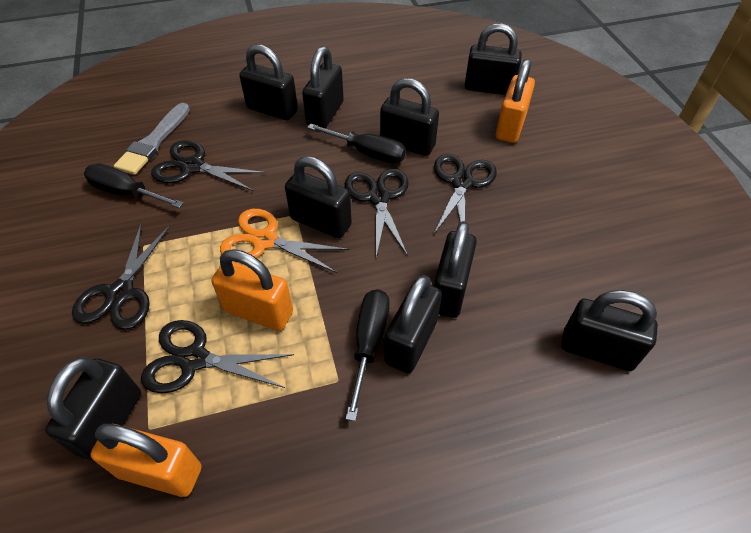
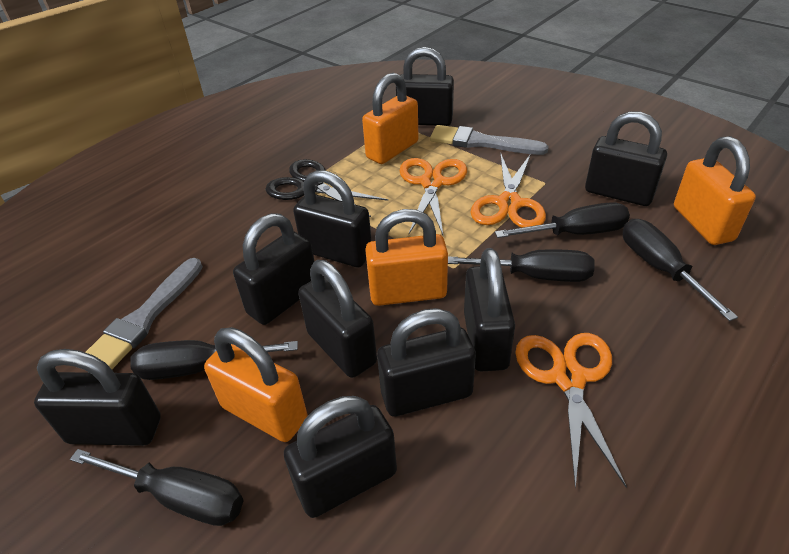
black scissors: [72,223,170,330] [141,320,294,394] [151,140,267,191] [345,169,409,257] [434,154,497,234] = 5 -> [265,159,389,217] = 1
black screwdriver: [84,164,184,208] [307,123,406,163] [345,289,390,421] = 3 -> [70,449,244,526] [130,340,298,380] [448,250,595,282] [495,202,630,238] [623,219,738,321] = 5
grey brush: [114,103,190,175] = 1 -> [85,258,203,369] [430,125,549,155] = 2
orange padlock: [90,424,202,497] [211,249,293,331] [496,59,535,143] = 3 -> [204,327,307,442] [362,73,419,164] [365,209,448,306] [674,136,756,245] = 4
orange scissors: [220,209,349,273] = 1 -> [400,158,467,237] [470,152,546,228] [515,333,627,488] = 3

